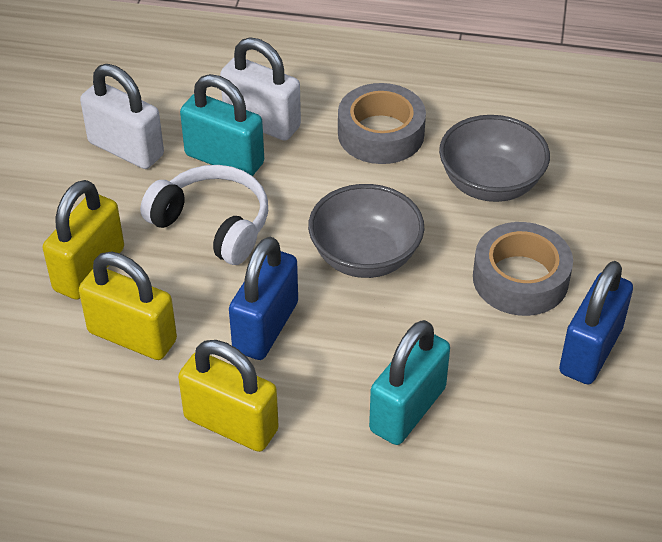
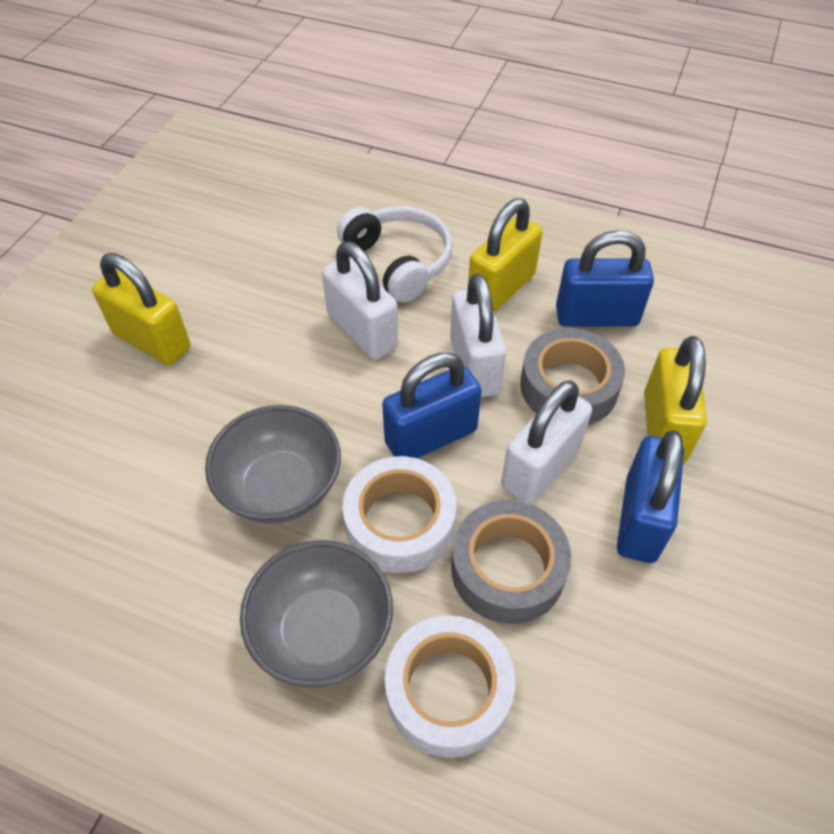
blue padlock: [229,237,298,360] [559,261,633,385] = 2 -> [382,352,482,458] [556,230,654,327] [617,430,684,563] = 3
turquoise padlock: [180,74,264,176] [369,320,450,445] = 2 -> none = 0
white padlock: [80,64,164,169] [220,37,301,141] = 2 -> [322,241,398,360] [450,273,506,397] [501,380,592,504] = 3
white tape: none = 0 -> [343,456,456,573] [385,615,515,758] = 2

